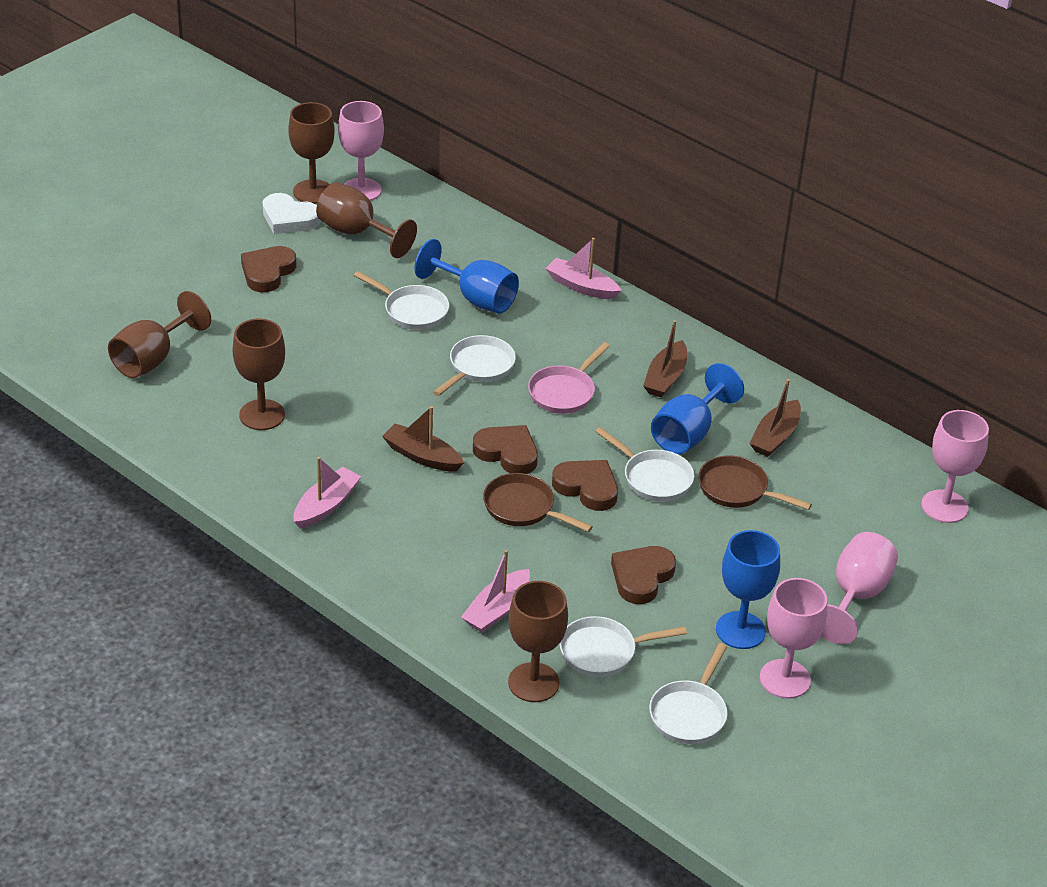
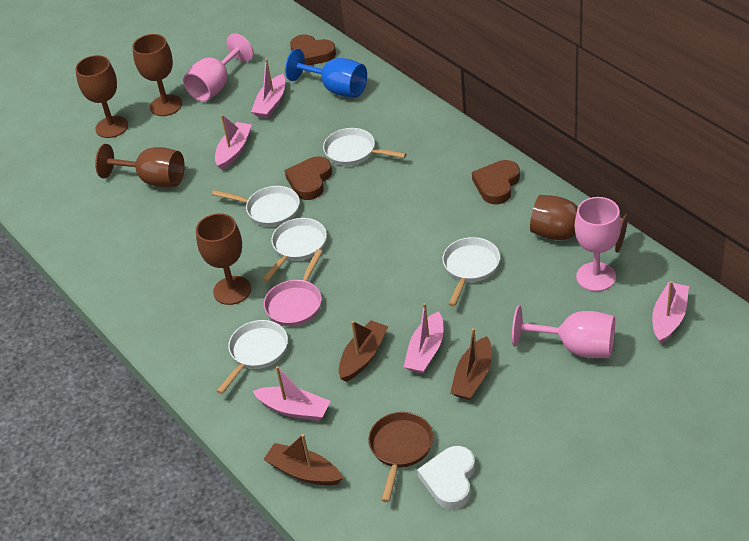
blue goblet: [414,239,519,314] [651,363,744,455] [716,530,780,649] = 3 -> [285,49,367,97] = 1
brown heart: [241,246,297,292] [473,425,538,474] [552,460,618,511] [611,546,676,604] = 4 -> [285,156,332,200] [290,34,336,65] [472,160,520,204] = 3
brown pan: [483,473,593,532] [698,455,812,510] = 2 -> [368,412,433,502] = 1
pink boat: [294,457,361,529] [461,550,530,633] [546,238,622,299] = 3 -> [215,115,252,170] [251,59,285,119] [253,366,330,421] [404,303,443,374] [652,281,689,344] = 5
pink goblet: [338,101,384,201] [760,578,827,699] [821,532,898,644] [921,410,989,523] = 4 -> [183,33,254,102] [512,306,615,358] [575,197,621,292] = 3

